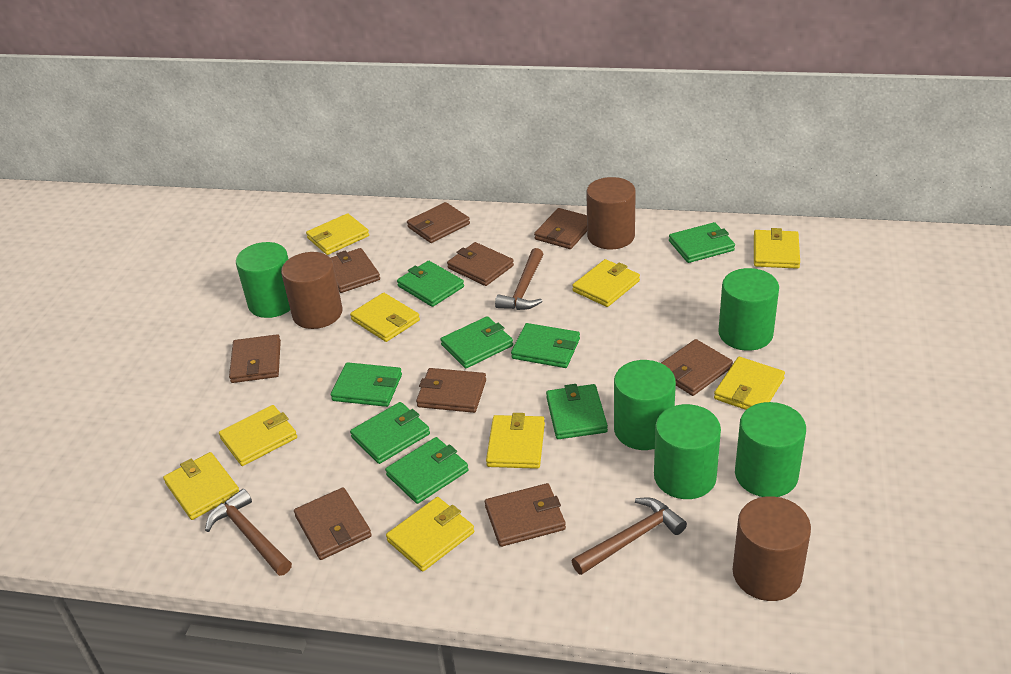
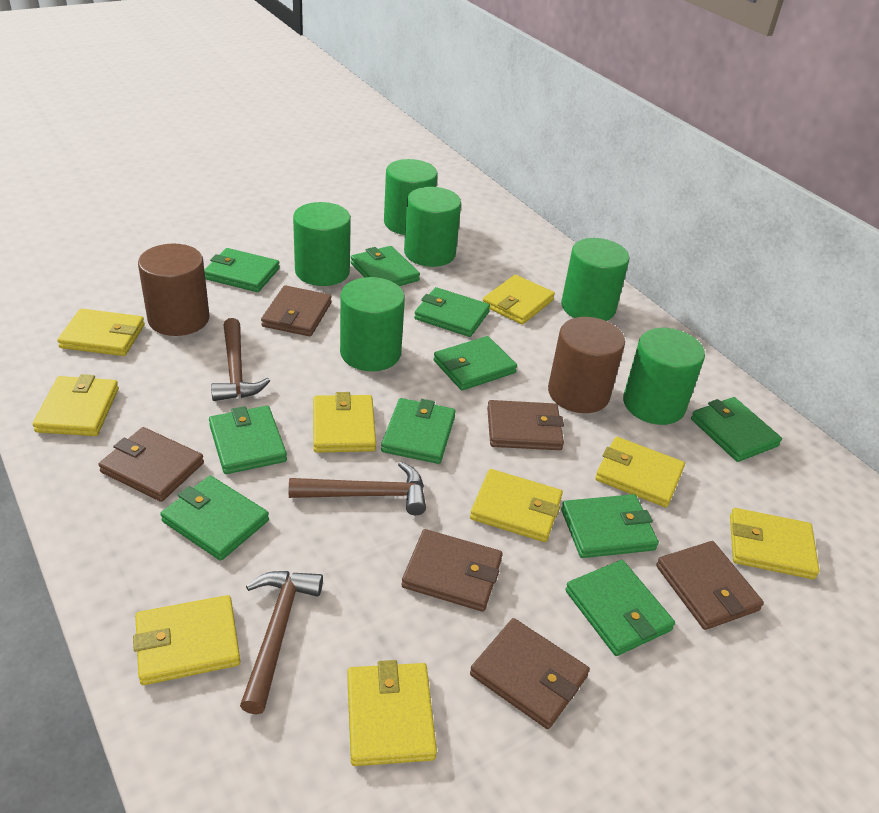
brown cylinder: [281,252,343,329] [586,177,636,249] [732,496,811,601] = 3 -> [138,244,210,336] [548,317,625,413] = 2
brown wallet: [229,334,281,383] [294,487,372,560] [331,248,380,293] [407,202,470,243] [416,368,486,413] [447,242,514,286] [485,483,566,547] [534,208,587,249] [661,339,733,396] = 9 -> [98,427,204,502] [261,285,332,337] [402,529,503,612] [470,618,590,729] [487,400,564,450] [656,541,764,630] = 6
green cylinder: [236,242,290,318] [614,360,676,450] [654,404,721,499] [718,268,779,351] [735,402,806,497] = 5 -> [293,202,351,286] [340,277,405,371] [384,159,438,235] [404,187,461,267] [561,238,630,321] [623,328,705,425] = 6
green wallet: [331,362,402,407] [350,402,430,464] [385,437,469,504] [397,261,464,307] [441,316,513,368] [511,323,580,368] [546,384,608,439] [669,222,735,263] = 8 -> [160,476,269,561] [204,248,280,292] [209,406,287,474] [351,246,420,286] [381,398,456,464] [414,287,490,337] [433,336,517,391] [561,494,659,558] [565,560,675,656] [691,397,782,462] = 10

